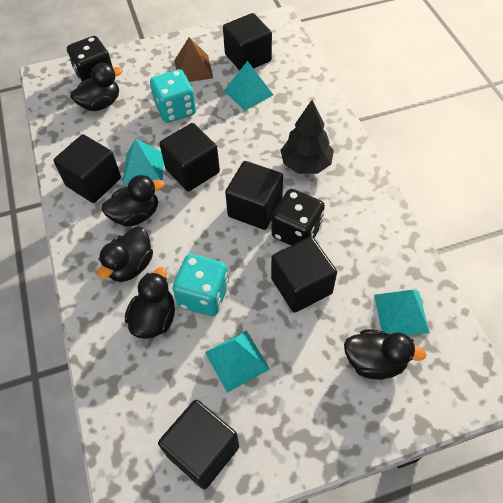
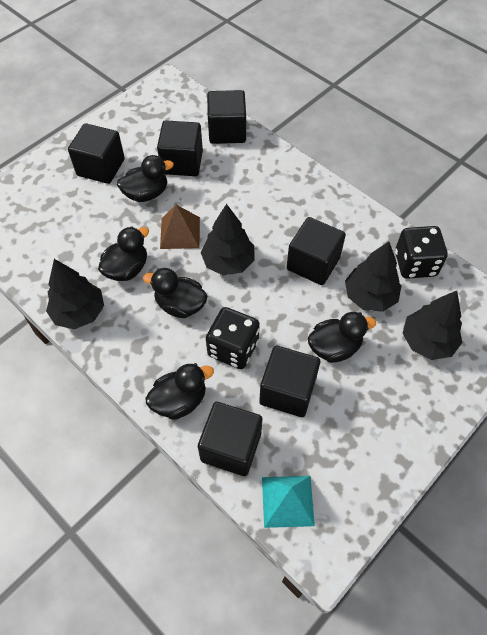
black tree: [280,100,334,174] = 1 -> [46,259,104,329] [201,204,254,275] [345,241,401,312] [403,291,462,360] = 4
turquoise dice: [150,69,196,123] [173,254,229,316] = 2 -> none = 0
turquoise pyramid: [123,139,164,185] [205,330,270,393] [224,61,273,111] [374,290,430,335] = 4 -> [262,476,315,528] = 1

